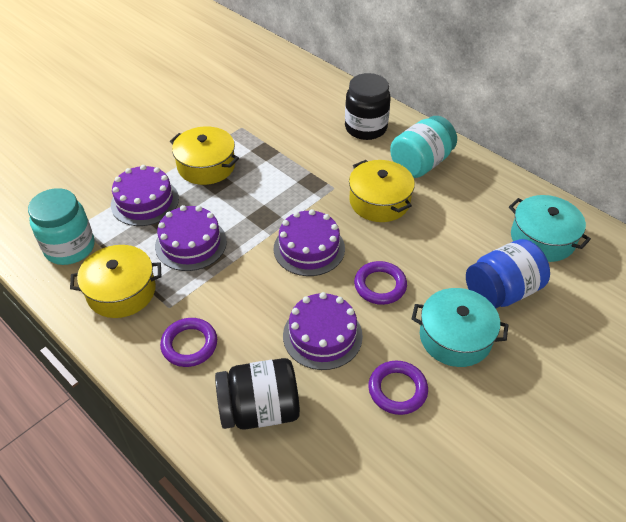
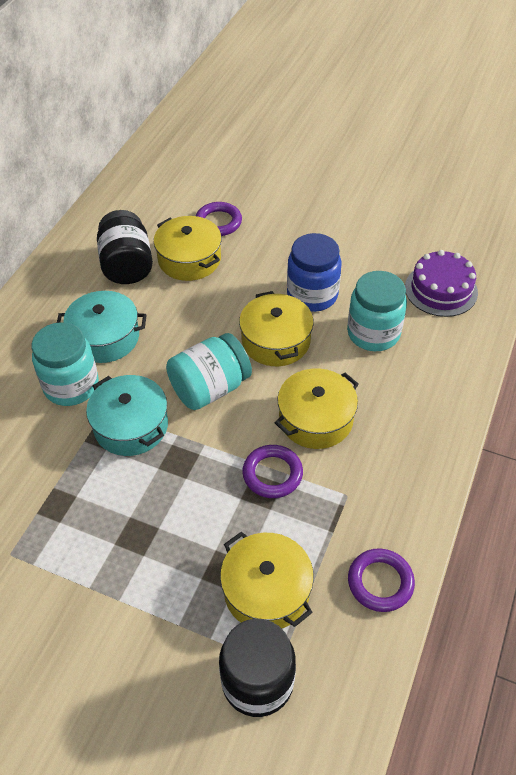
purple cake: [111,165,179,226] [155,205,227,271] [274,209,345,276] [283,292,363,370] = 4 -> [405,250,478,317] = 1
turquoise jar: [28,188,95,265] [390,116,457,178] = 2 -> [32,322,99,406] [166,333,252,410] [347,271,407,351] = 3
yellow pot: [70,245,161,318] [170,126,239,185] [349,160,415,222] = 3 -> [154,216,222,281] [220,532,314,629] [239,291,314,366] [275,368,359,449] = 4

